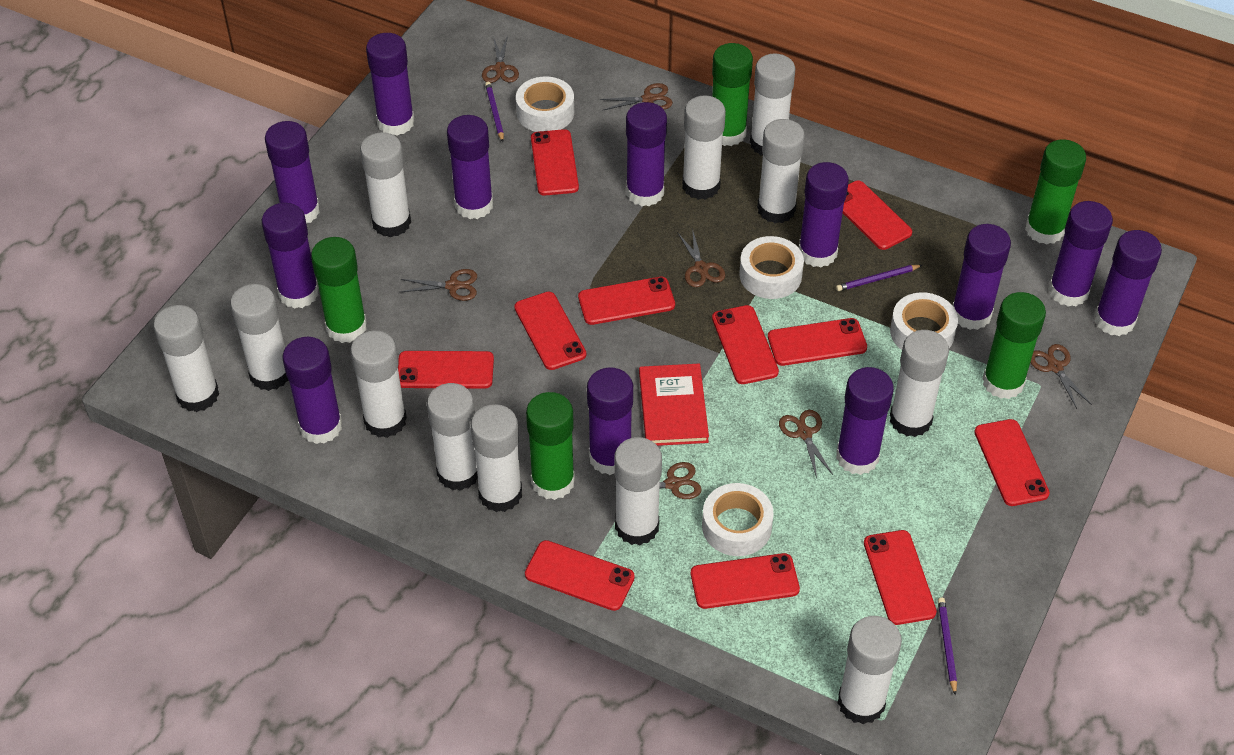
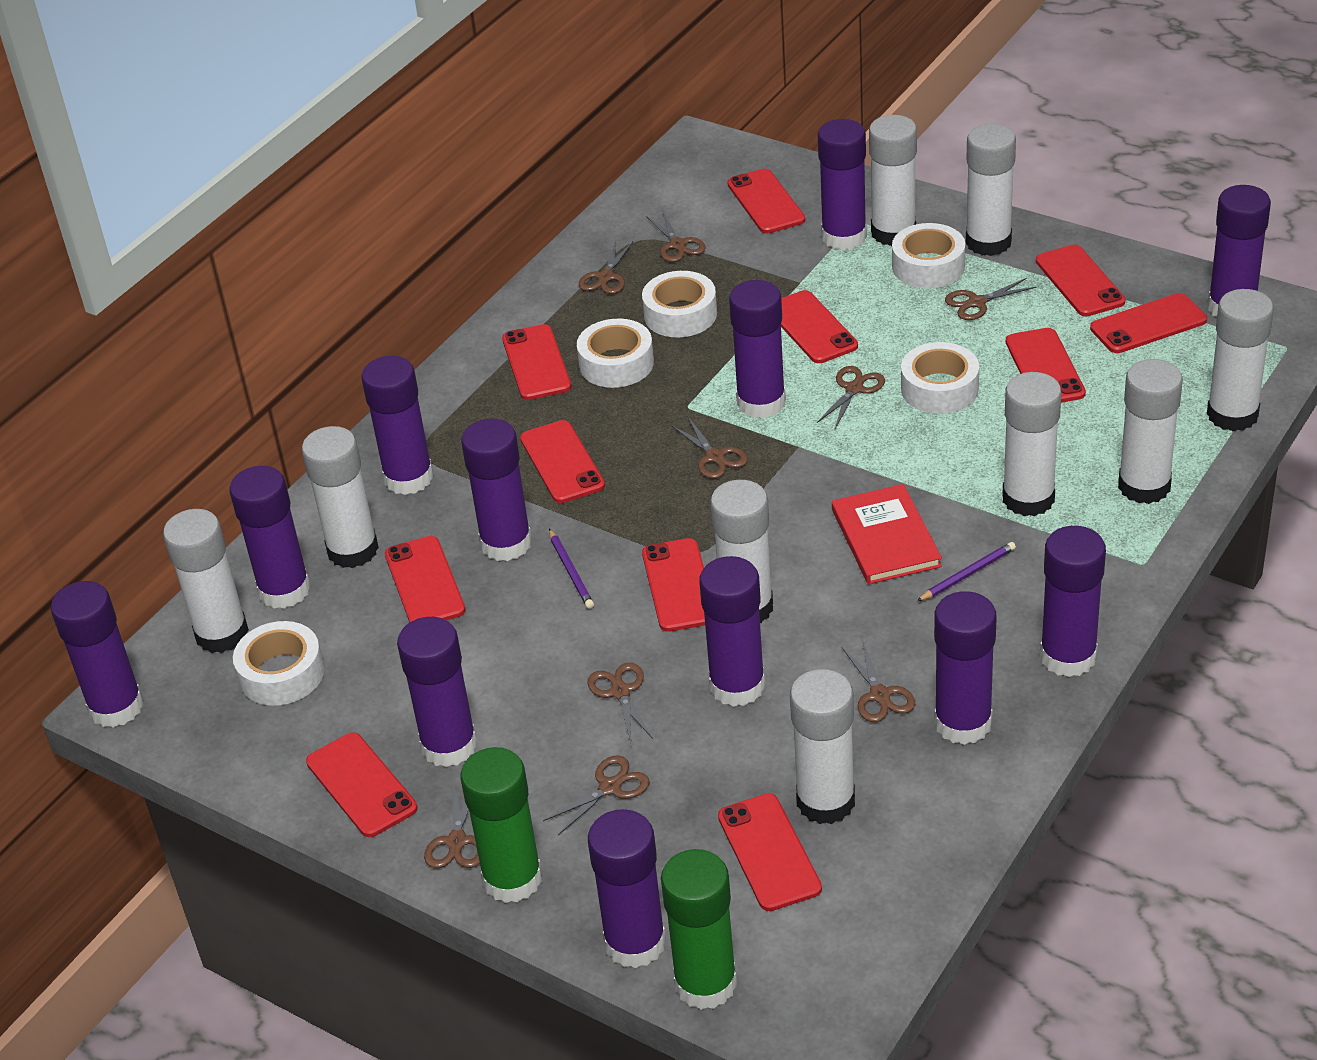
brown scissors: [400,269,477,301] [482,35,519,83] [600,83,673,110] [615,462,702,499] [677,228,725,287] [779,410,833,478] [1030,344,1092,409] = 7 -> [424,781,480,868] [543,755,650,835] [579,241,633,294] [587,663,653,742] [646,212,706,262] [671,417,748,479] [817,366,885,429] [842,642,915,722] [945,278,1037,320] = 9
green glue stick: [311,237,367,343] [526,392,575,500] [712,43,753,146] [982,292,1046,399] [1025,139,1086,244] = 5 -> [460,747,542,903] [661,849,737,1010] = 2
purple pencil: [485,82,504,142] [836,265,922,291] [938,598,957,696] = 3 -> [549,529,594,609] [917,542,1016,601] = 2
white glue stick: [154,305,219,412] [230,284,289,391] [350,330,407,438] [360,132,411,237] [427,383,478,491] [471,404,522,512] [614,437,662,545] [682,95,726,200] [750,53,796,155] [757,119,805,223] [838,616,902,725] [890,330,949,437] = 12 -> [163,509,249,653] [302,426,379,568] [710,480,773,623] [790,669,855,824] [869,115,917,246] [966,123,1016,256] [1002,372,1062,516] [1118,359,1183,504] [1207,289,1274,431] = 9
white tape: [516,77,574,132] [702,483,774,556] [739,236,804,299] [890,292,958,350] = 4 -> [233,621,324,706] [577,318,654,388] [642,271,717,337] [892,223,965,288] [901,342,979,414] = 5

